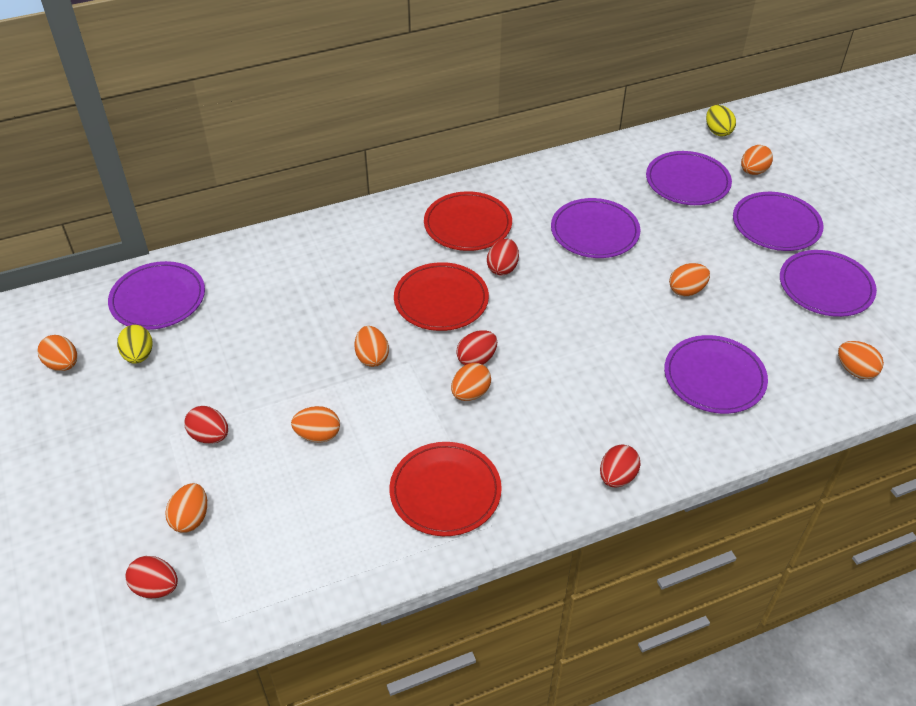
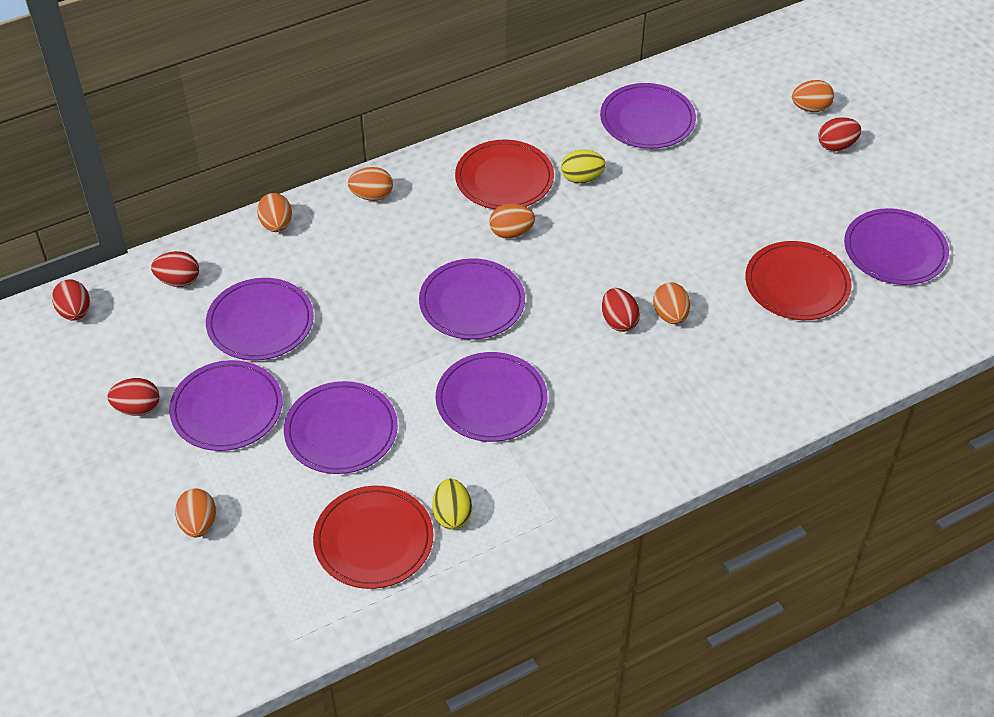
orange egg: [38,335,77,371] [165,483,207,533] [291,406,340,443] [354,326,389,367] [451,363,491,401] [669,263,710,296] [741,145,773,175] [838,341,884,379] = 8 -> [175,488,216,537] [257,193,292,232] [348,167,393,201] [490,204,535,239] [653,282,690,324] [792,80,834,112] = 6
purple plate: [108,261,205,330] [551,198,640,258] [646,151,732,205] [664,335,768,414] [733,192,824,251] [780,250,877,317] = 6 -> [169,360,283,451] [206,278,314,361] [284,381,398,474] [419,258,525,340] [436,352,547,442] [600,83,696,149] [844,208,949,285] = 7

